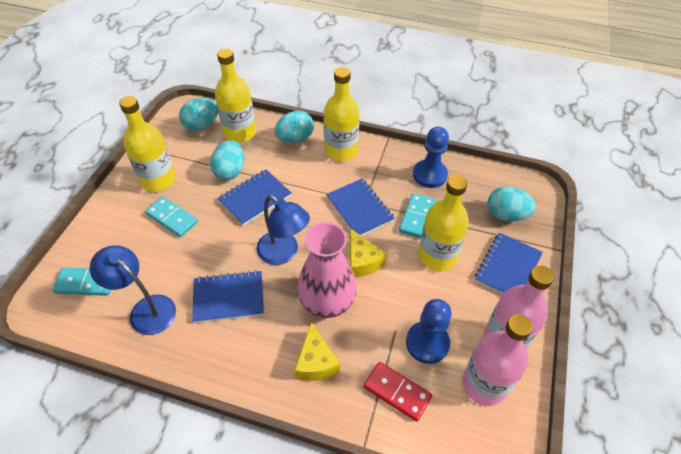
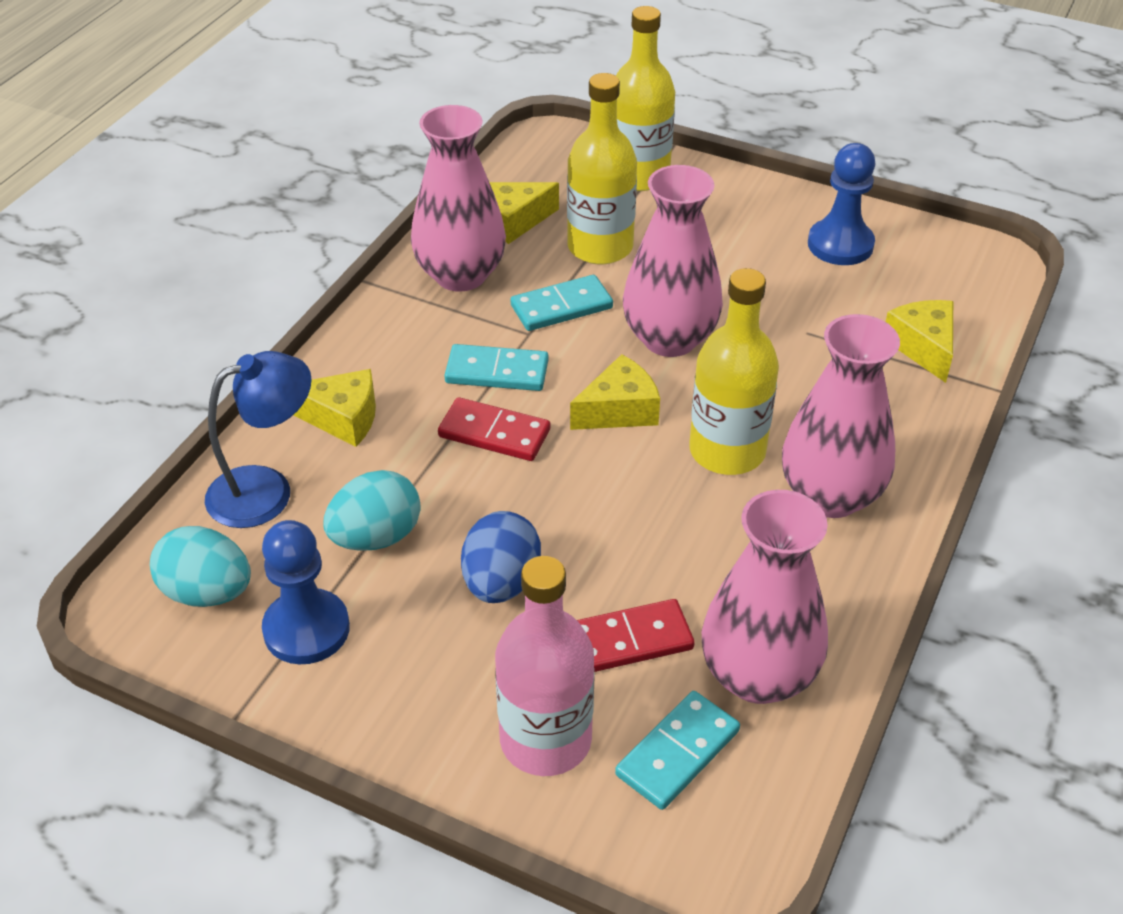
blue egg: none = 0 -> [461,511,541,603] = 1
blue lamp: [90,245,176,335] [256,195,310,265] = 2 -> [205,351,312,528] = 1
blue notebook: [192,270,264,323] [218,169,291,226] [326,179,395,236] [475,233,543,294] = 4 -> none = 0
pink bottle: [462,315,532,406] [484,265,554,350] = 2 -> [495,556,595,776] = 1
pink vase: [297,222,357,318] = 1 -> [411,105,506,292] [623,165,723,357] [702,490,828,704] [782,314,900,518] = 4
red domino: [363,362,432,422] = 1 -> [438,397,550,461] [577,599,695,672] = 2
turquoise egg: [179,98,218,131] [210,140,244,180] [275,111,314,143] [488,186,536,221] = 4 -> [150,526,251,607] [323,470,421,551] = 2
yellow bottle: [119,96,176,192] [215,49,256,143] [324,67,360,162] [418,175,469,271] = 4 -> [567,73,637,264] [616,6,675,191] [689,268,779,475] = 3
yellow cheese: [294,323,340,381] [350,228,387,278] = 2 -> [293,369,376,447] [489,182,559,244] [570,354,660,430] [886,300,953,383] = 4

